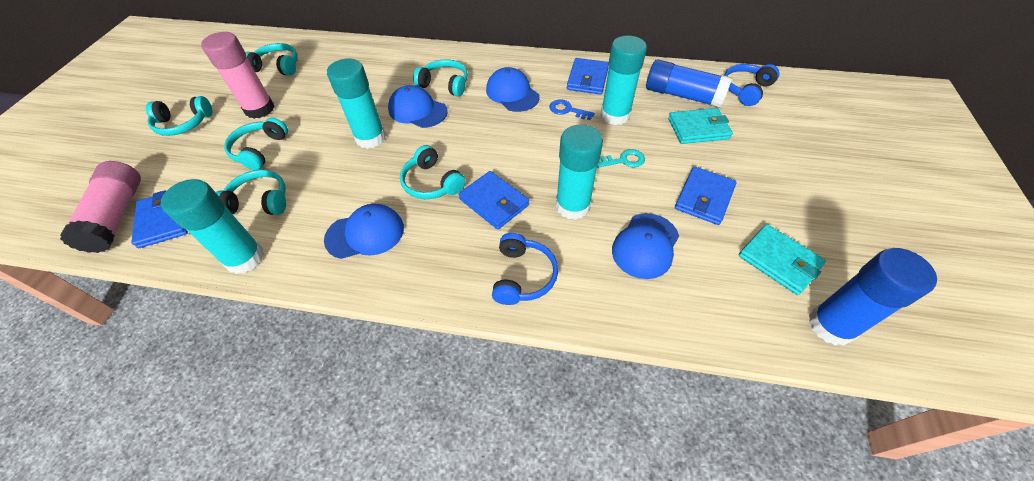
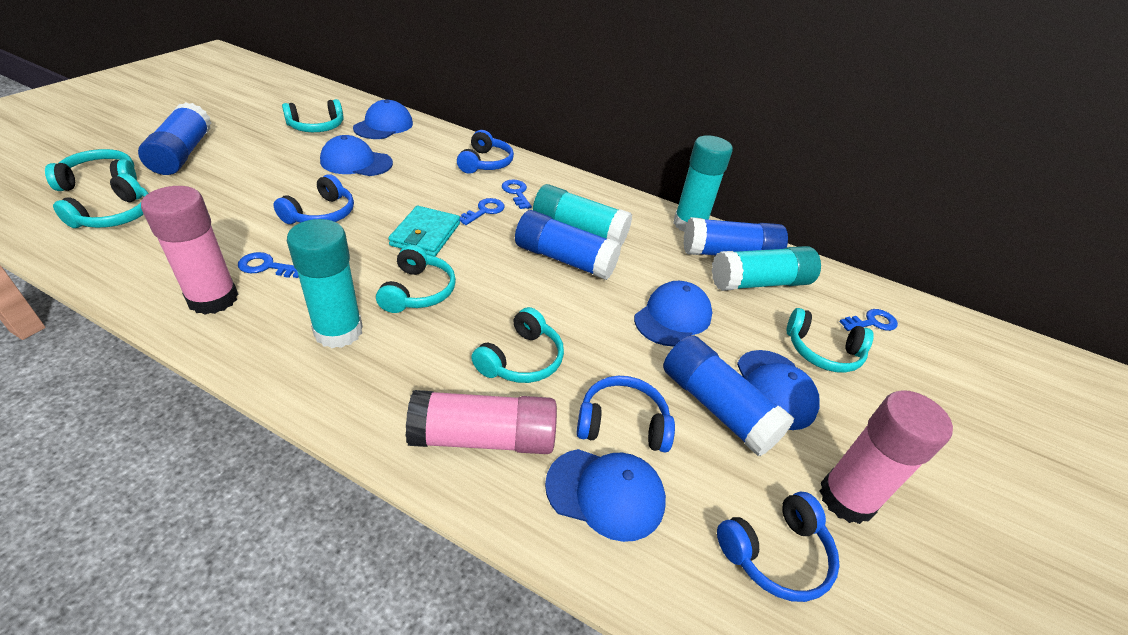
blue cap: [324,204,404,259] [388,85,448,128] [486,67,540,112] [612,213,679,279] = 4 -> [320,135,393,176] [353,100,413,139] [545,449,666,542] [634,281,712,346] [737,350,820,430] = 5
blue glue stick: [646,59,732,108] [809,248,937,346] = 2 -> [138,102,211,175] [515,210,621,280] [663,335,795,456] [683,217,788,255] = 4
blue headphones: [492,233,558,305] [724,64,780,106] = 2 -> [273,174,354,224] [457,130,514,174] [577,376,675,452] [717,491,840,602] = 4
blue key: [549,99,595,120] = 1 -> [238,252,299,278] [459,198,505,225] [502,180,532,209] [839,309,898,331] = 4
blue wallet: [131,190,188,248] [459,171,529,230] [567,58,609,95] [675,167,737,225] = 4 -> none = 0
pink glue stick: [60,161,141,253] [201,32,275,119] = 2 -> [141,186,238,315] [406,390,557,454] [820,390,953,524] = 3
turquoise key: [597,149,645,168] = 1 -> none = 0
turquoise wallet: [668,108,733,144] [739,224,826,295] = 2 -> [388,206,460,256] = 1

